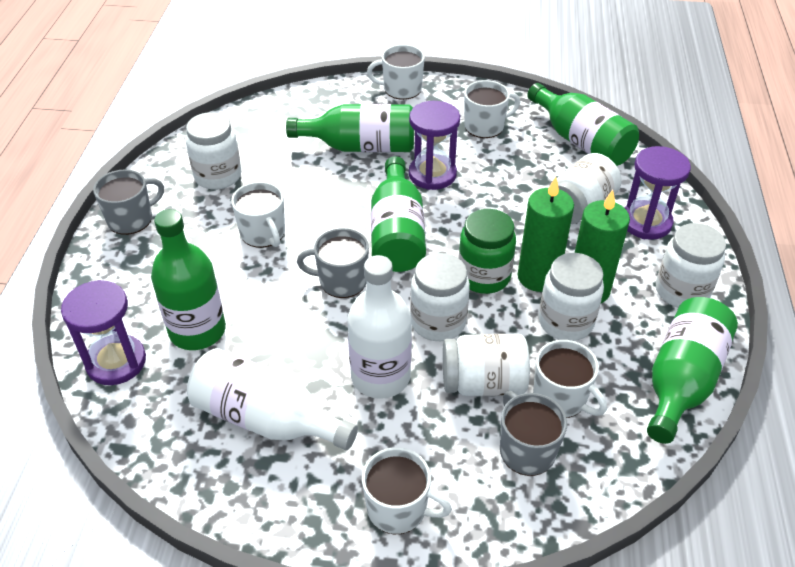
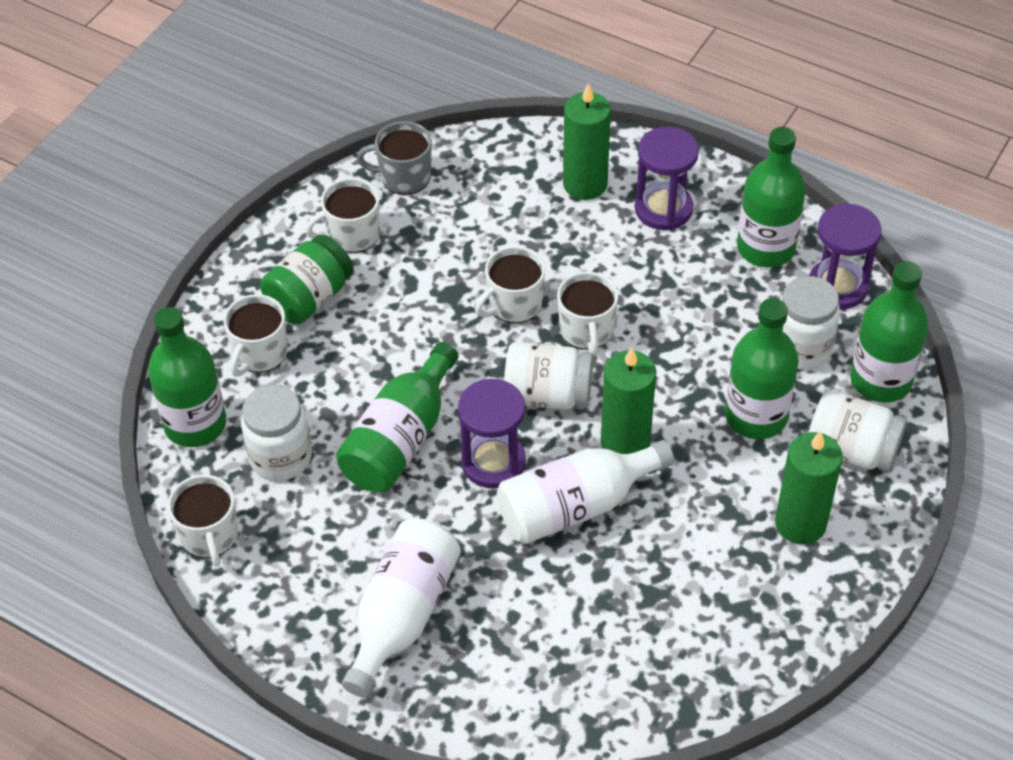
green candle: [518,177,574,292] [575,190,630,303] = 2 -> [563,83,611,200] [601,347,656,454] [775,431,843,544] = 3
grey mug: [93,169,164,235] [297,228,369,298] [500,391,567,476] = 3 -> [357,121,432,195] = 1
white jar: [186,112,241,190] [410,253,470,341] [443,334,530,396] [539,253,604,341] [557,153,621,224] [656,223,726,308] = 6 -> [241,385,312,481] [504,342,593,410] [779,276,840,370] [809,390,907,472] = 4

